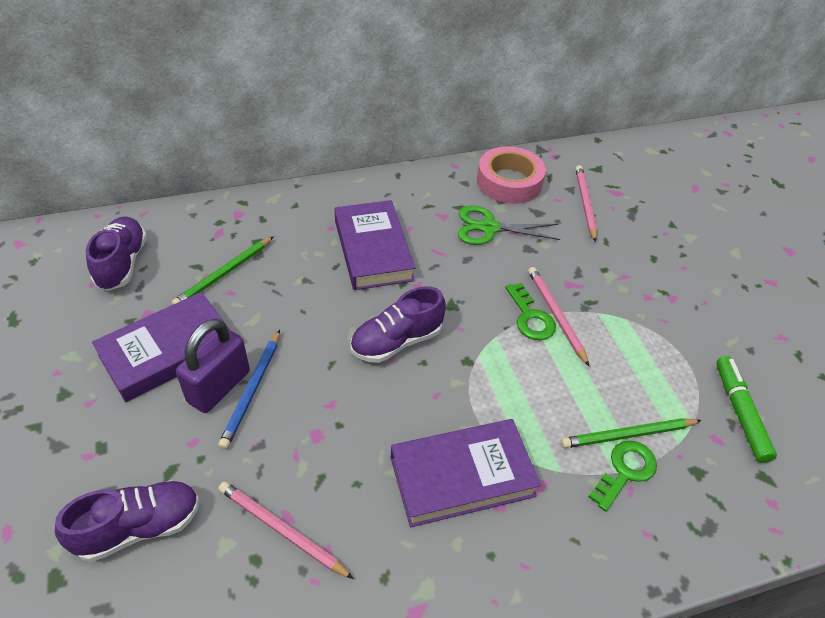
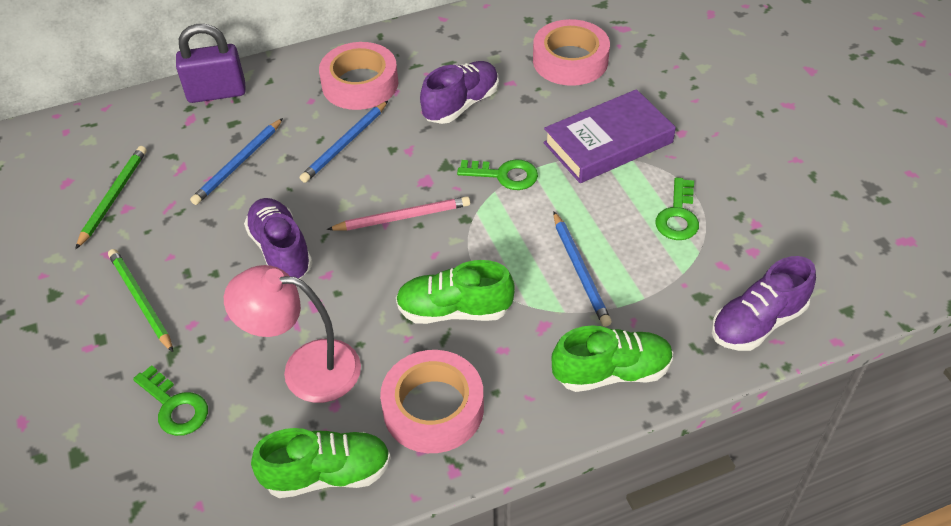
blue pencil: [218,330,280,450] = 1 -> [190,118,283,205] [300,101,388,183] [553,211,612,327] = 3
green key: [505,283,556,340] [589,440,657,511] = 2 -> [133,365,208,436] [457,159,538,190] [655,177,699,240] = 3
green marker: [716,356,777,463] = 1 -> none = 0
green scissors: [458,205,560,245] = 1 -> none = 0
green shoe: none = 0 -> [251,428,391,498] [396,260,515,324] [552,325,673,392] = 3
pink lamp: none = 0 -> [224,265,361,403] = 1
pink pencil: [218,481,354,579] [528,267,589,366] [575,165,597,242] = 3 -> [327,196,470,231] = 1
pink tape: [477,146,546,204] = 1 -> [319,42,398,110] [380,350,484,453] [533,19,610,86] = 3
purple book: [92,292,230,402] [334,200,415,290] [390,419,541,527] = 3 -> [544,89,676,183] = 1

